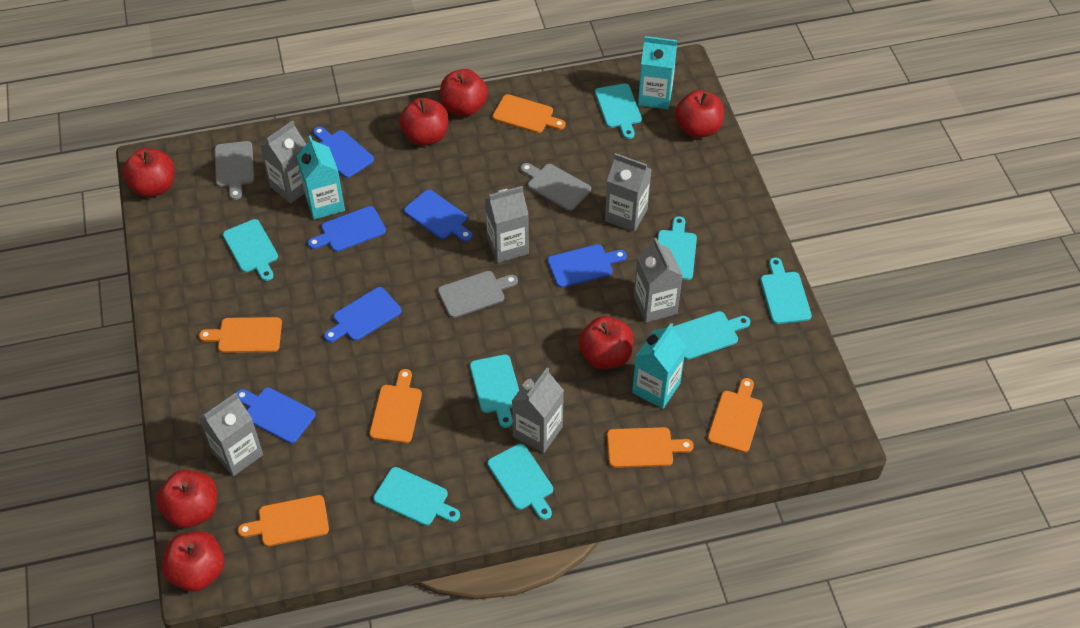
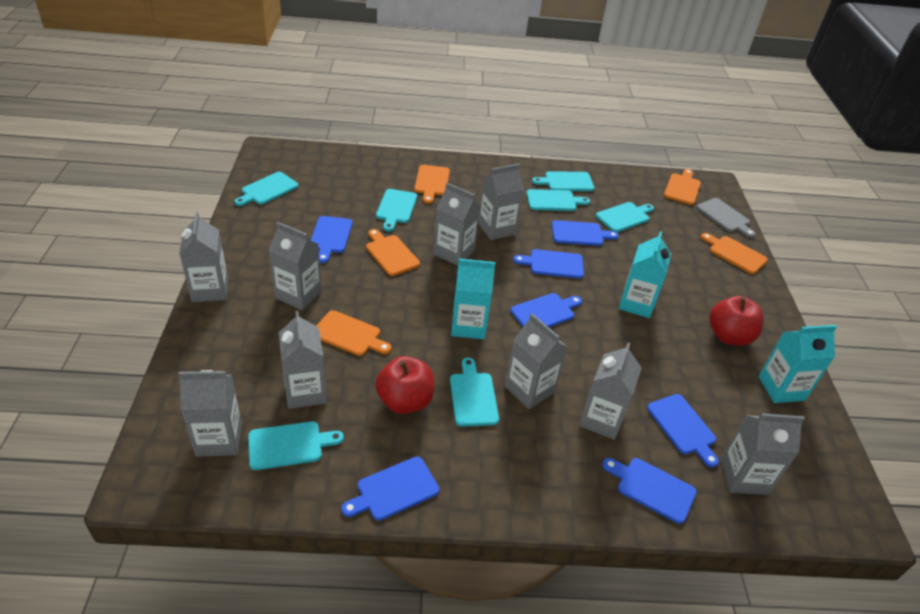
blue cutting board: [236,387,316,443] [308,206,386,252] [313,127,374,178] [324,287,402,342] [404,189,472,242] [548,244,627,288] = 6 -> [310,216,353,263] [341,456,440,521] [511,293,582,327] [513,249,584,278] [552,220,619,246] [602,458,697,524] [647,394,719,468] = 7
grey carton: [199,393,263,476] [260,120,306,203] [485,186,529,263] [512,368,564,453] [605,153,652,232] [634,238,683,323] = 6 -> [179,212,228,302] [179,370,242,457] [269,222,322,310] [279,311,327,409] [434,183,480,266] [478,164,524,240] [505,313,567,409] [579,343,642,440] [721,413,805,495] = 9
grey cutting board: [215,141,254,200] [438,271,518,318] [521,163,591,211] = 3 -> [697,198,756,238] = 1
orange cutting board: [199,317,282,353] [238,495,329,546] [370,369,422,443] [493,94,566,133] [607,427,694,468] [708,378,763,453] = 6 -> [317,310,391,356] [366,229,420,276] [414,165,450,204] [664,169,701,205] [701,233,768,274] = 5
red apple: [123,148,175,197] [156,470,217,528] [162,531,225,592] [399,98,448,146] [440,69,488,117] [578,316,634,369] [675,90,724,138] = 7 -> [375,356,434,414] [710,296,764,346] = 2
turquoise cutting board: [223,219,278,281] [373,467,460,526] [470,354,519,428] [487,444,553,520] [595,83,642,139] [658,216,697,280] [673,311,750,360] [761,257,812,324] = 8 -> [234,172,299,206] [248,421,344,470] [376,189,417,231] [450,358,499,427] [526,189,590,211] [532,171,595,191] [596,202,654,232] = 7

